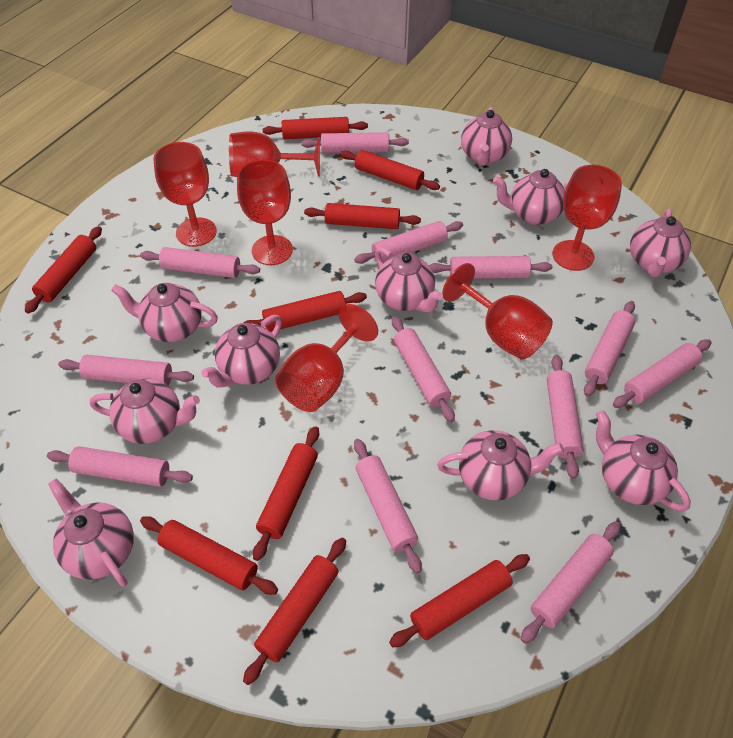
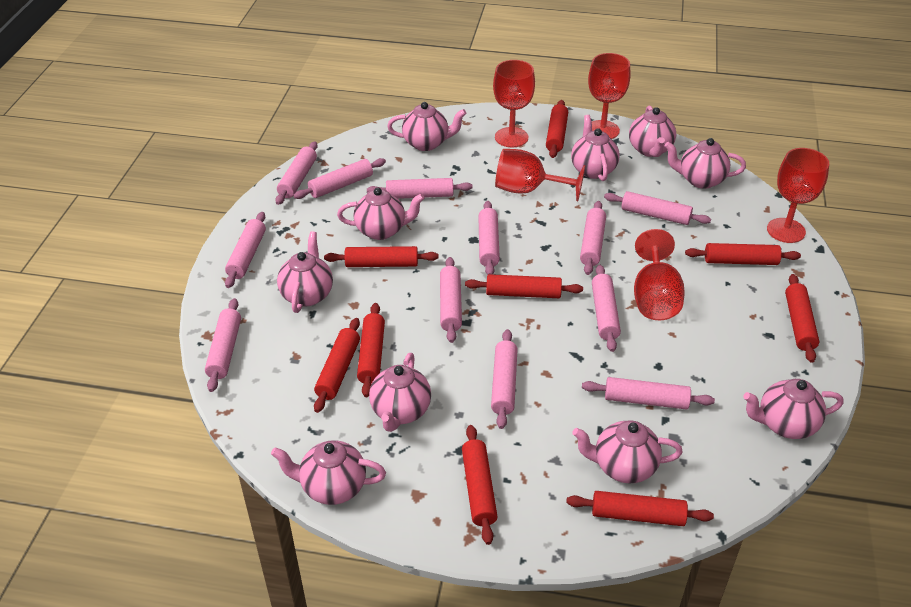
red goblet: [153,142,217,247] [229,131,320,177] [237,159,293,265] [275,304,378,412] [442,263,553,360] [552,165,622,271] = 6 -> [493,60,535,148] [495,149,585,201] [588,53,631,139] [634,229,685,320] [767,148,829,243] = 5

